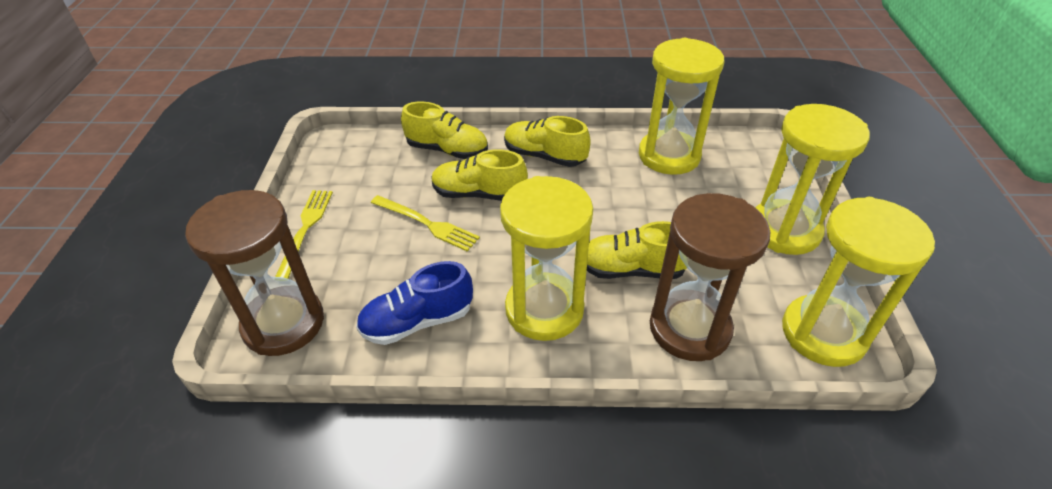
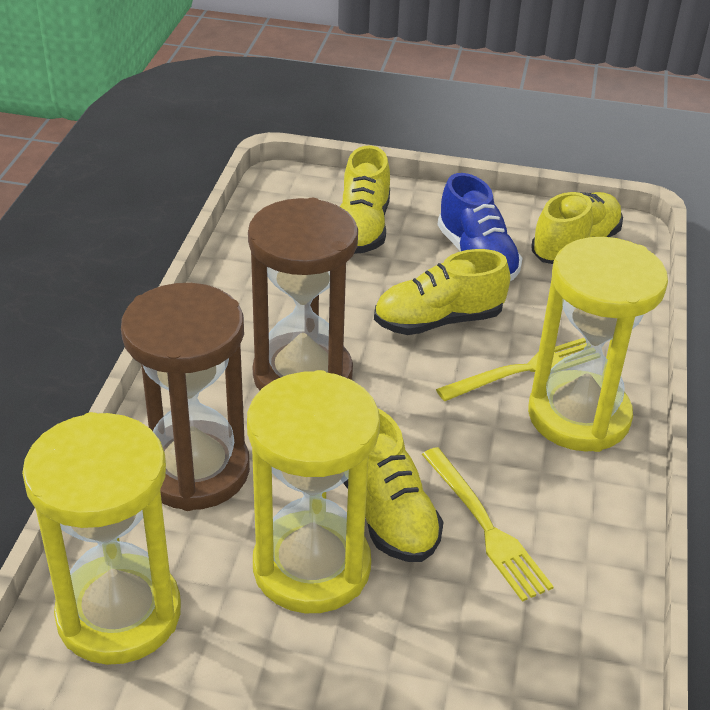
yellow hourglass: [500,176,593,341] [639,38,724,175] [755,104,870,255] [782,197,935,367] = 4 -> [22,412,181,665] [247,370,380,613] [528,237,668,452] = 3

